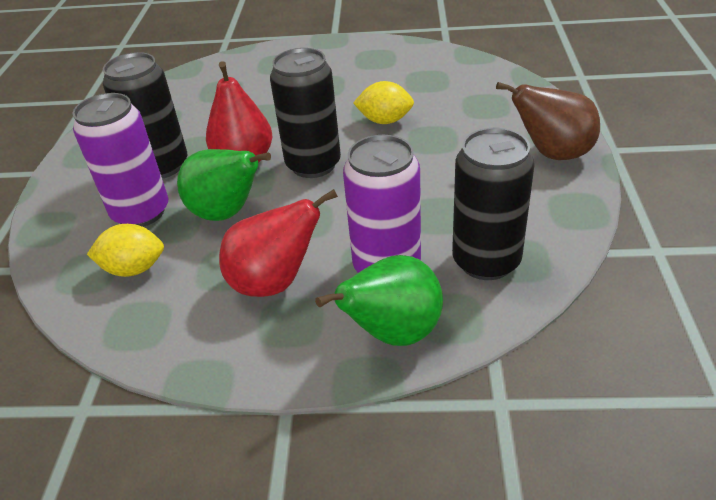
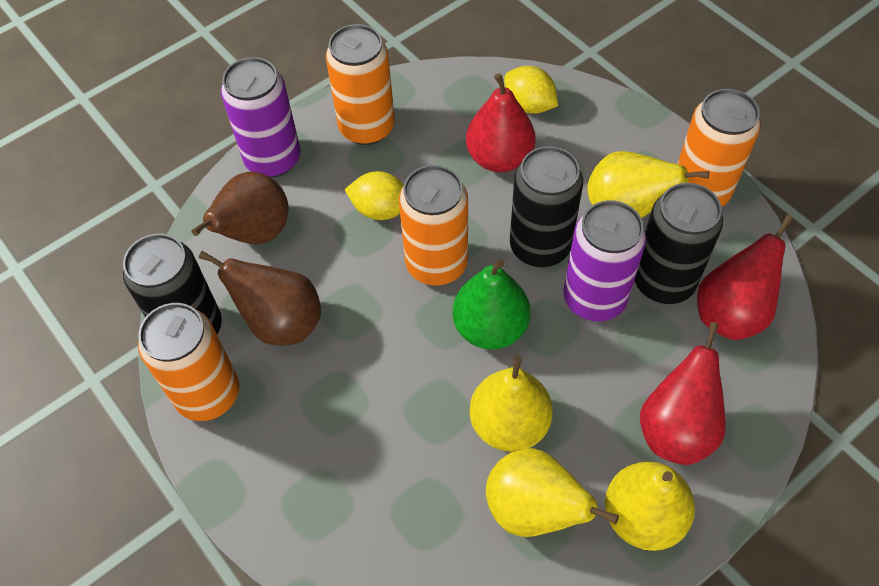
brown pear: [496,82,600,160] = 1 -> [191,172,289,244] [199,251,321,346] = 2
green pear: [177,149,271,221] [315,255,443,346] = 2 -> [453,259,530,349] = 1
orange can: none = 0 -> [138,303,239,421] [326,24,395,145] [399,165,468,286] [678,89,760,207] = 4
red pear: [206,61,272,163] [219,189,338,297] = 2 -> [466,73,536,172] [640,322,726,465] [697,215,793,340] = 3
yellow pear: none = 0 -> [470,356,553,452] [486,448,619,537] [587,151,709,218] [605,461,695,551] = 4

